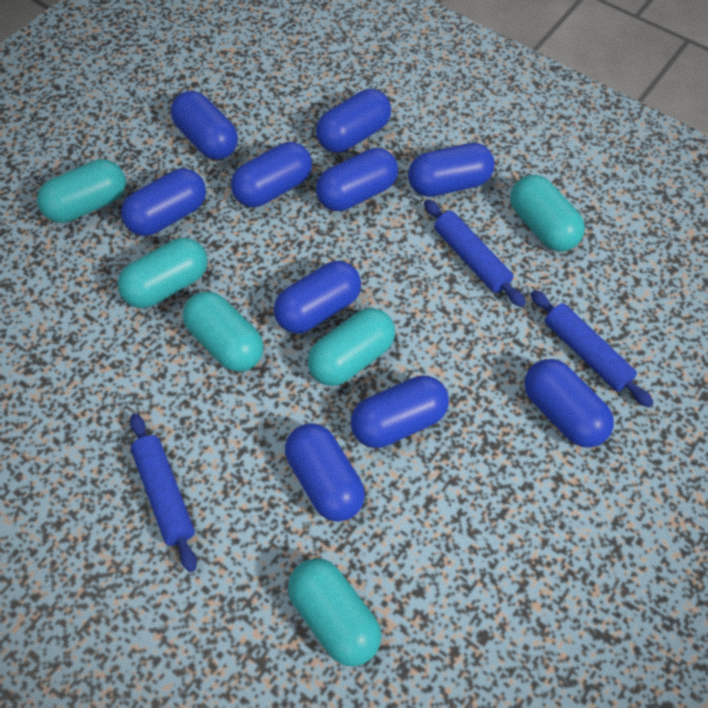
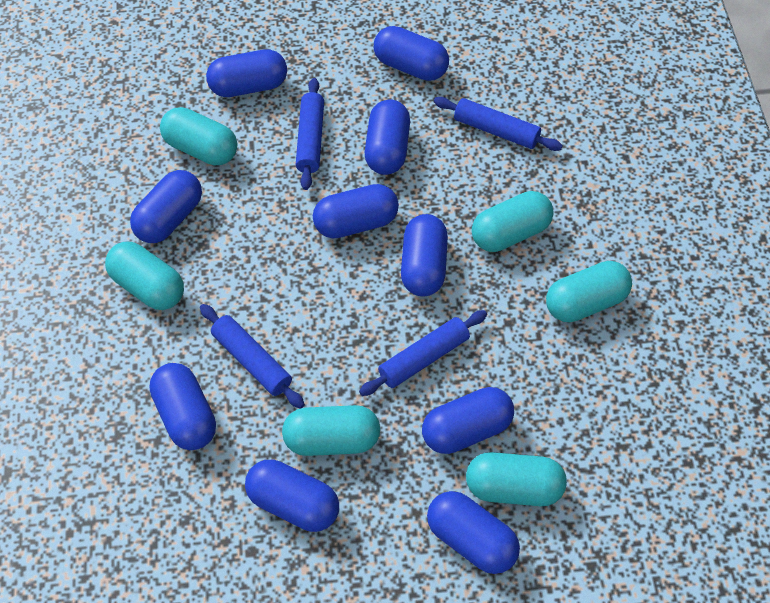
blue rolling pin: [130,413,197,572] [424,199,526,307] [531,290,653,408] = 3 -> [200,304,305,409] [296,78,324,190] [359,310,487,396] [434,97,563,151] = 4

